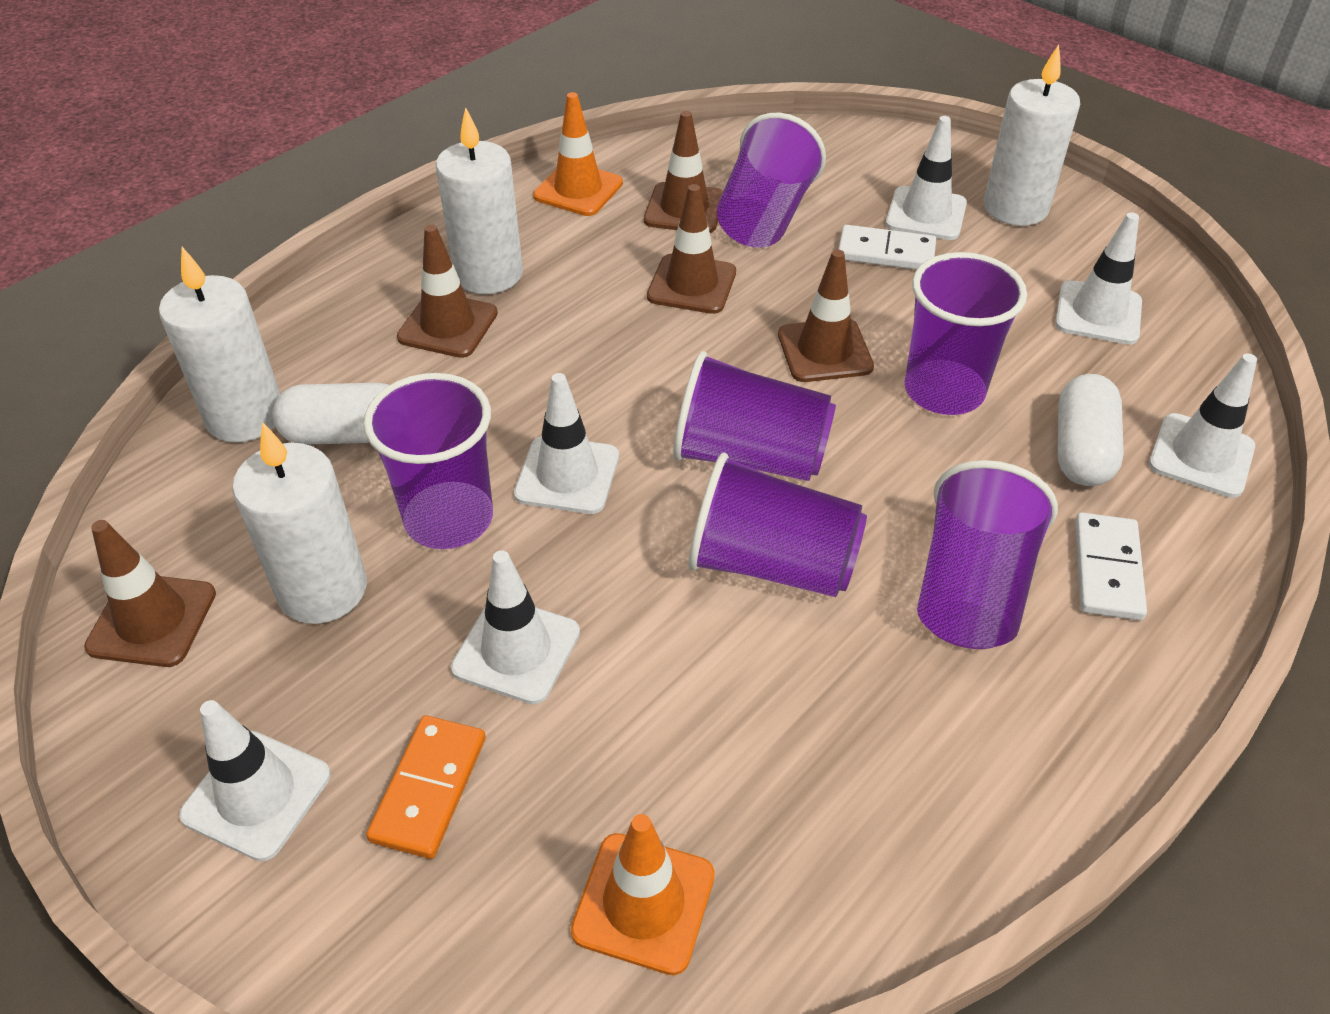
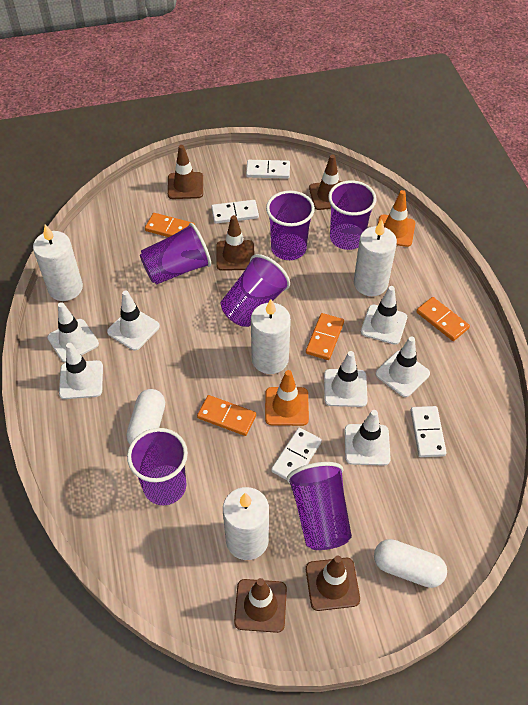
orange domino: [366,715,486,859] = 1 -> [145,213,195,237] [197,395,256,436] [306,313,344,360] [416,297,470,341] = 4
white domino: [838,225,936,270] [1075,512,1147,620] = 2 -> [211,200,259,224] [246,160,290,179] [271,428,322,480] [410,406,447,457] = 4
white traffic cone: [179,700,331,861] [451,550,580,704] [514,373,619,514] [886,116,967,240] [1055,212,1142,345] [1149,353,1257,498] = 6 -> [47,302,99,363] [59,343,103,399] [107,290,160,351] [324,351,368,407] [344,410,391,465] [361,286,407,345] [376,336,430,397] = 7

